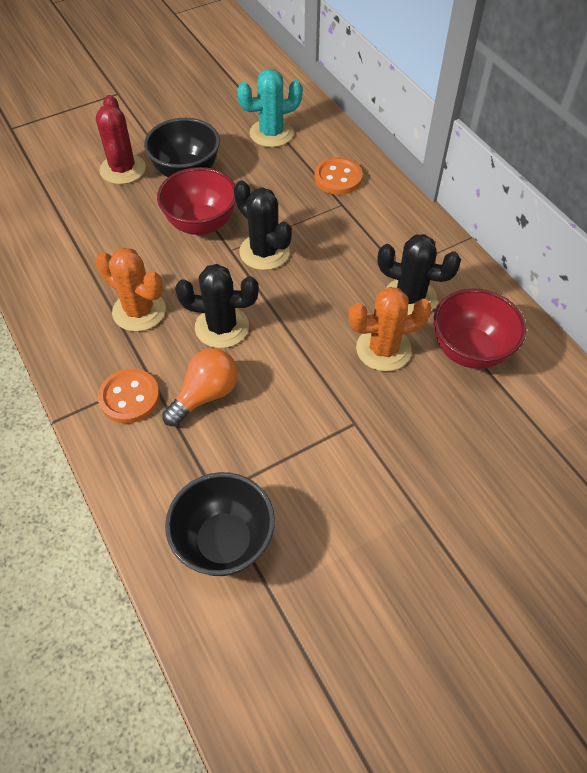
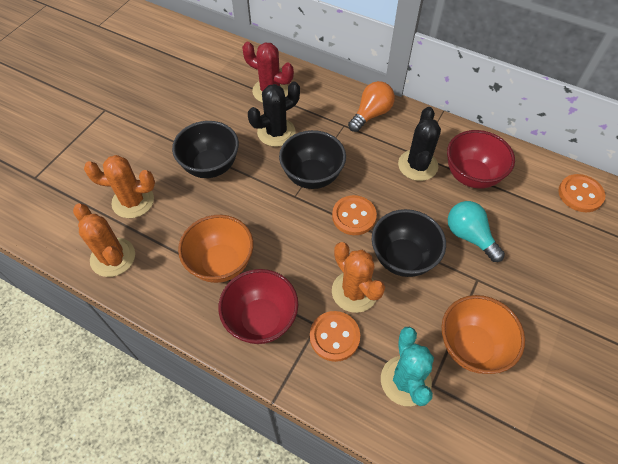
black bowl: [144,118,220,177] [165,472,275,576] = 2 -> [172,121,239,178] [279,130,346,189] [372,209,446,277] = 3
black cactus: [175,264,259,348] [234,180,292,270] [378,234,461,315] = 3 -> [248,81,300,147] [398,107,441,181] = 2
orange bowl: none = 0 -> [178,215,253,283] [441,295,525,374] = 2
orange button: [98,369,160,424] [314,157,363,195] = 2 -> [310,311,360,362] [332,195,377,235] [558,174,605,212] = 3
orange cactus: [95,248,166,332] [348,287,432,371] = 2 -> [73,203,135,277] [84,155,155,218] [332,242,385,313] = 3
turquoise light bulb: none = 0 -> [448,201,505,262] = 1

